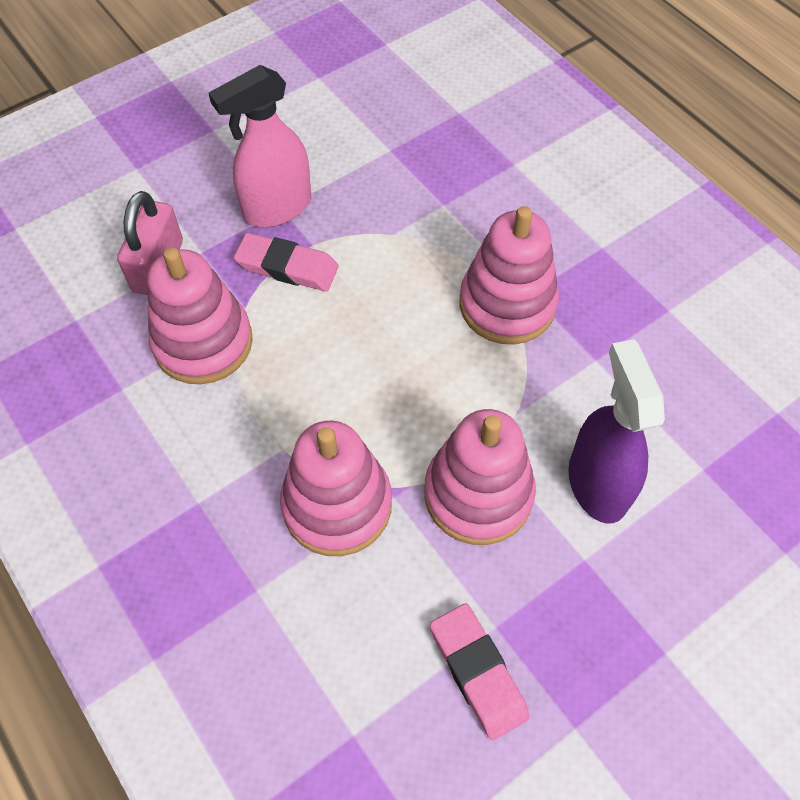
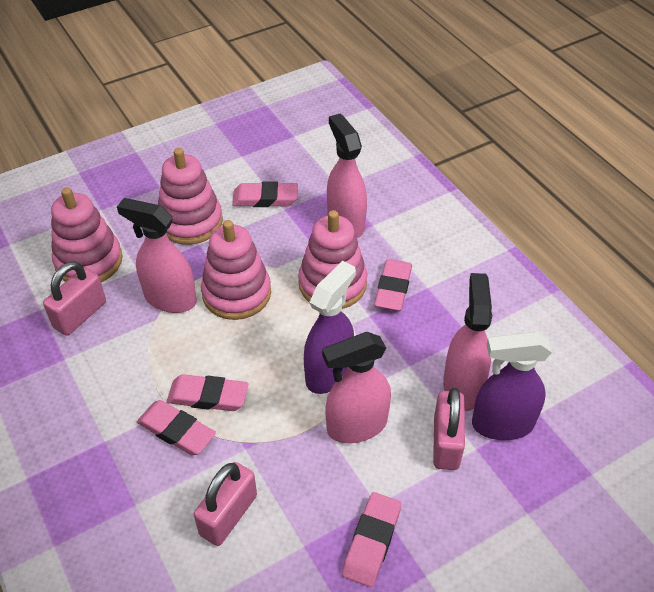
pink eraser: [234,233,339,291] [430,603,529,740] = 2 -> [137,400,216,456] [167,374,249,411] [232,181,298,207] [342,492,401,587] [374,259,412,311] = 5
pink padlock: [117,191,183,295] = 1 -> [43,261,106,336] [194,462,257,546] [433,388,465,470] = 3
pink spray bottle: [209,65,311,227] = 1 -> [117,198,197,313] [322,332,391,443] [327,114,367,238] [443,273,492,411] = 4
purple spray bottle: [568,339,665,524] = 1 -> [304,261,356,394] [472,332,552,440] = 2

